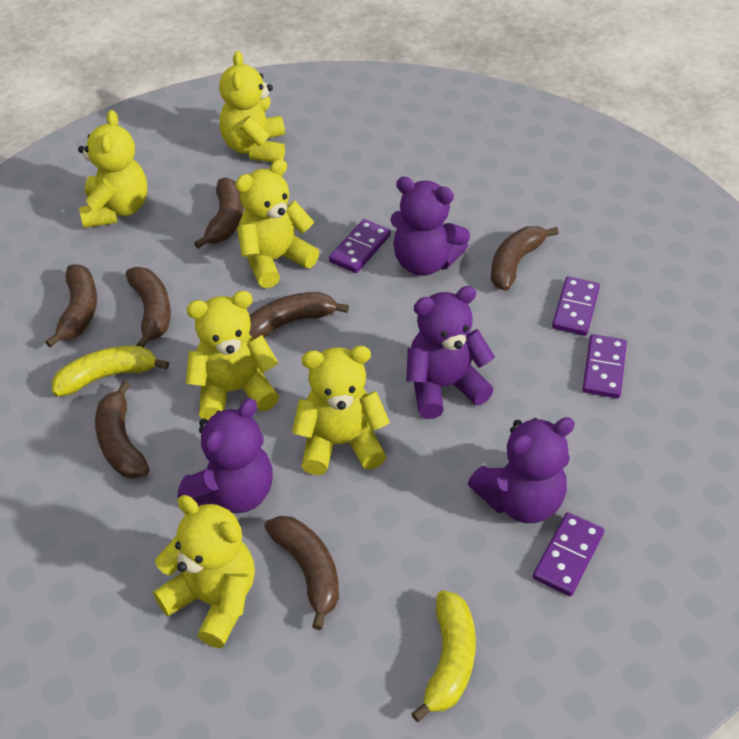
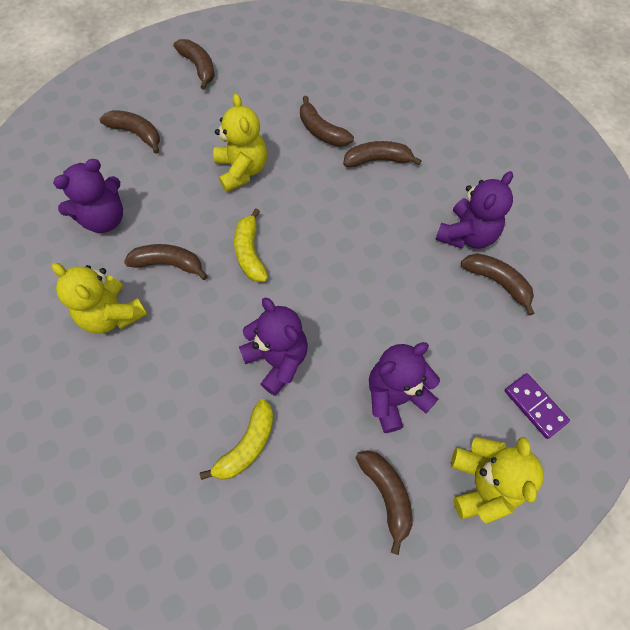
purple domino: [329,219,391,273] [533,512,604,596] [552,276,600,336] [582,334,627,398] = 4 -> [504,373,570,439] = 1
yellow teddy bear: [78,110,147,228] [153,495,255,648] [186,291,279,420] [219,51,285,162] [235,159,319,288] [292,346,390,475] = 6 -> [52,263,147,333] [213,94,267,192] [451,437,544,524] = 3

